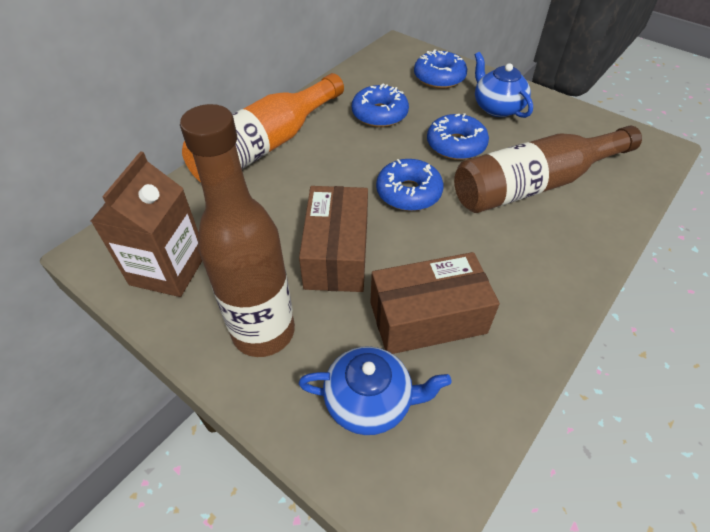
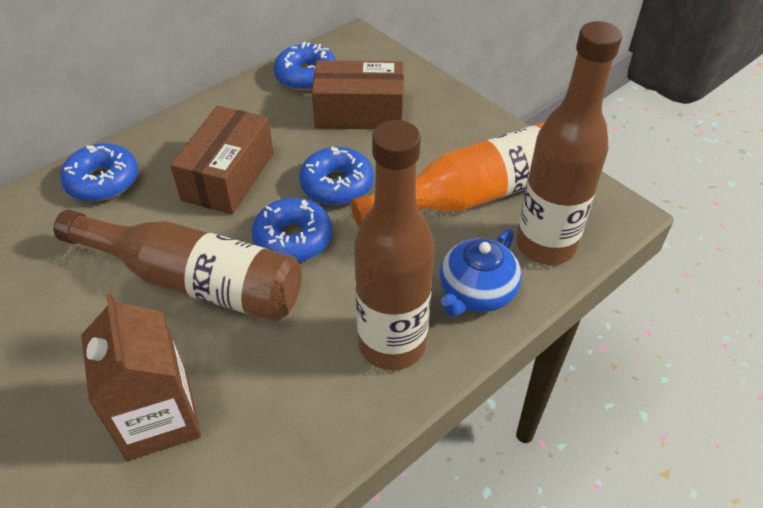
blue teapot: [299,346,452,435] [475,52,533,118] = 2 -> [440,229,522,316] = 1
brown bottle: [180,104,295,357] [454,126,642,213] = 2 -> [54,210,302,322] [354,120,435,370] [516,21,622,265] = 3

